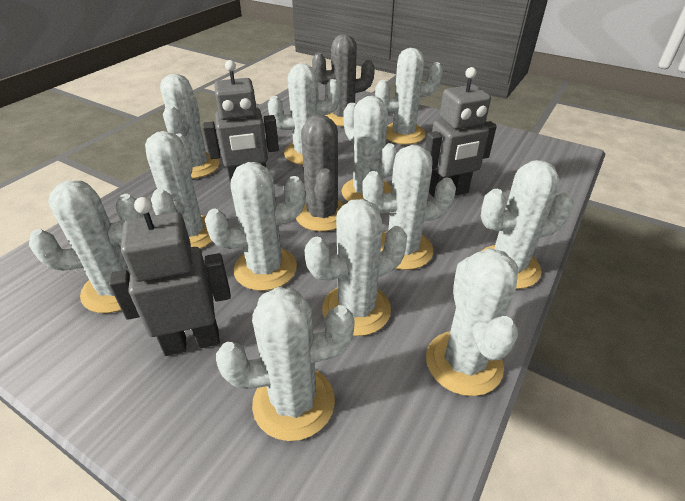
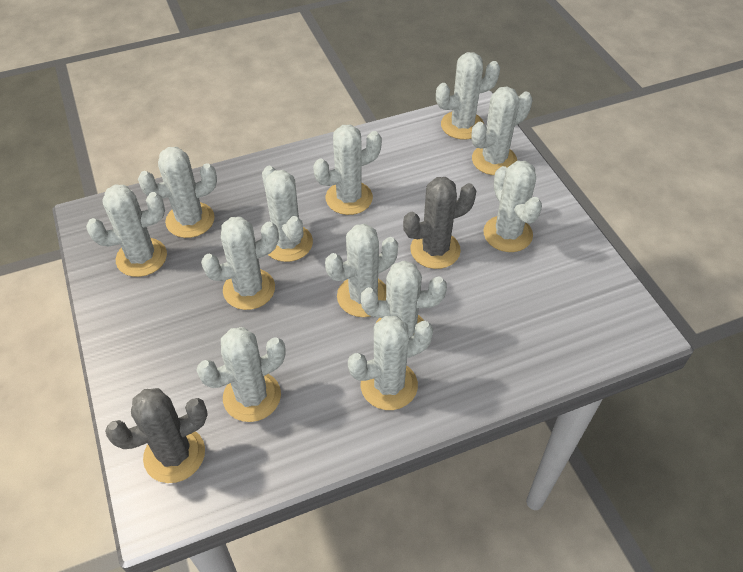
grey robot: [109,197,231,356] [203,60,279,186] [425,67,497,198] = 3 -> none = 0

